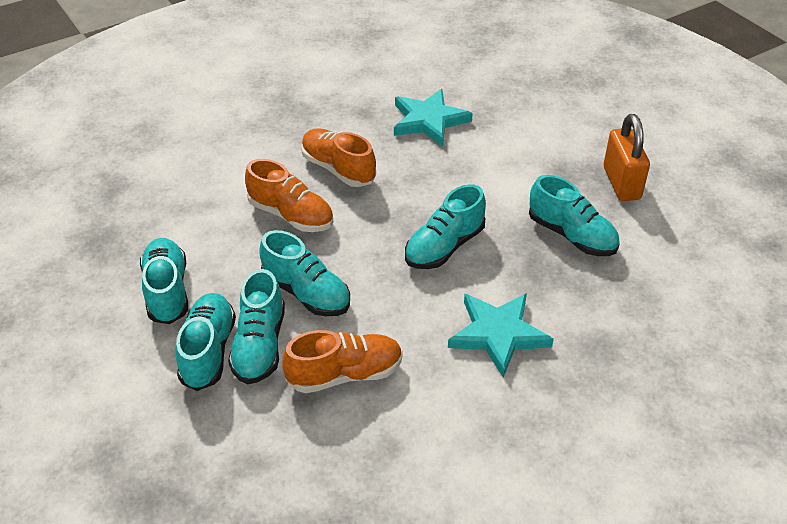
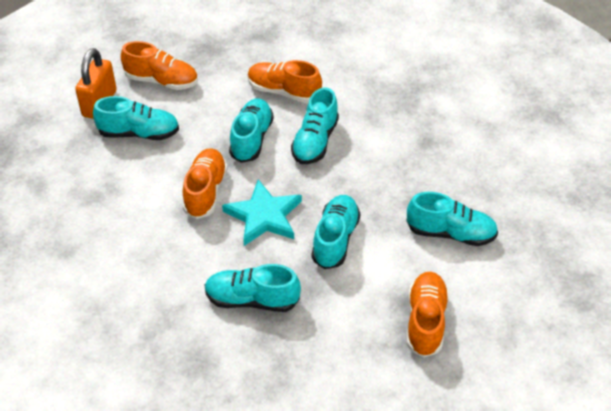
orange shoe: [245,159,333,232] [282,330,403,393] [301,128,376,187] = 3 -> [121,41,198,90] [183,148,228,219] [248,60,322,103] [407,272,449,358] = 4
turquoise star: [394,89,473,147] [448,293,554,377] = 2 -> [222,179,302,246] = 1

